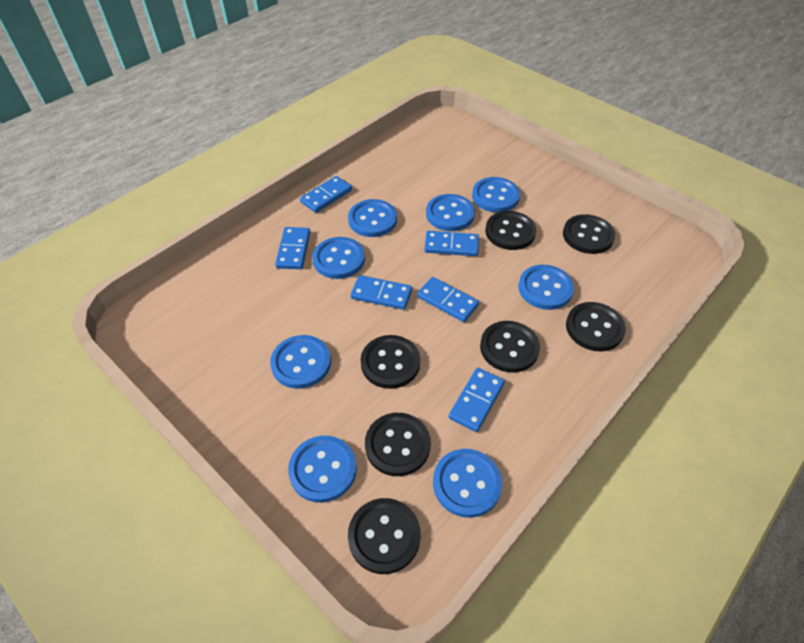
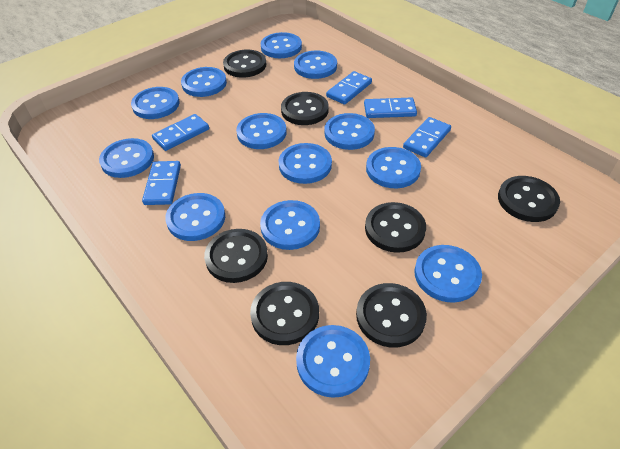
blue button: [270,335,331,389] [288,436,357,503] [313,237,365,279] [348,199,397,237] [426,194,475,231] [433,449,502,518] [472,177,520,213] [518,265,574,310] = 8 -> [99,138,154,178] [131,87,179,119] [165,193,225,241] [181,67,227,97] [236,113,287,149] [260,200,320,250] [261,32,302,58] [278,143,332,184] [294,51,337,79] [296,325,370,398] [325,113,375,150] [366,147,421,188] [414,245,482,303] = 13
blue domino: [275,227,310,269] [300,176,352,213] [351,275,412,310] [417,277,479,322] [424,231,479,256] [449,368,505,432] = 6 -> [142,161,181,205] [152,114,209,151] [326,71,372,105] [364,97,417,118] [403,117,451,157] = 5

